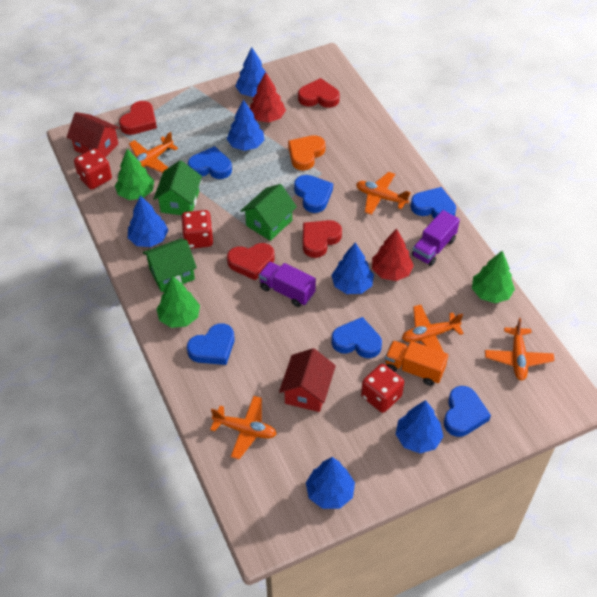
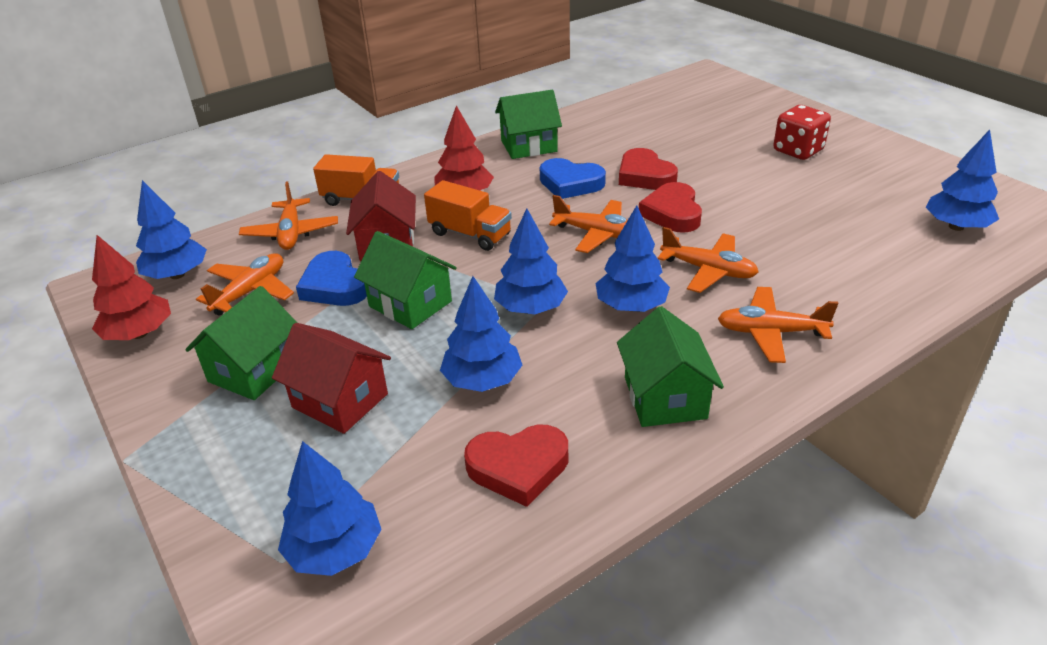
blue heart: [187,323,234,365] [188,146,232,179] [294,175,333,213] [331,317,382,358] [411,187,456,219] [444,386,491,437] = 6 -> [296,251,367,306] [540,158,606,199] = 2
green house: [143,238,197,292] [154,160,202,215] [241,184,297,241] = 3 -> [185,286,297,400] [354,231,457,329] [495,90,562,159] [617,306,724,427] = 4
green tree: [115,149,154,200] [156,275,200,328] [472,251,515,303] = 3 -> none = 0
orange heart: [288,135,325,171] = 1 -> none = 0
orange truck: [385,340,448,386] = 1 -> [313,154,399,206] [424,180,512,251] = 2
purple truck: [259,261,316,307] [412,210,460,266] = 2 -> none = 0
red dice: [74,148,112,189] [181,210,213,249] [361,364,404,413] = 3 -> [773,105,831,160] = 1
red heart: [119,101,157,135] [227,243,275,281] [298,78,340,108] [303,220,342,258] = 4 -> [464,425,568,507] [619,148,678,190] [639,182,702,233] = 3

